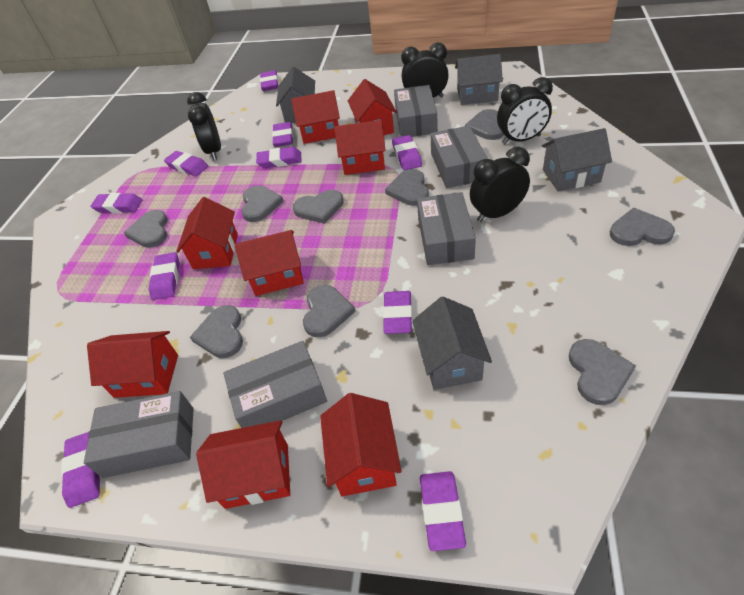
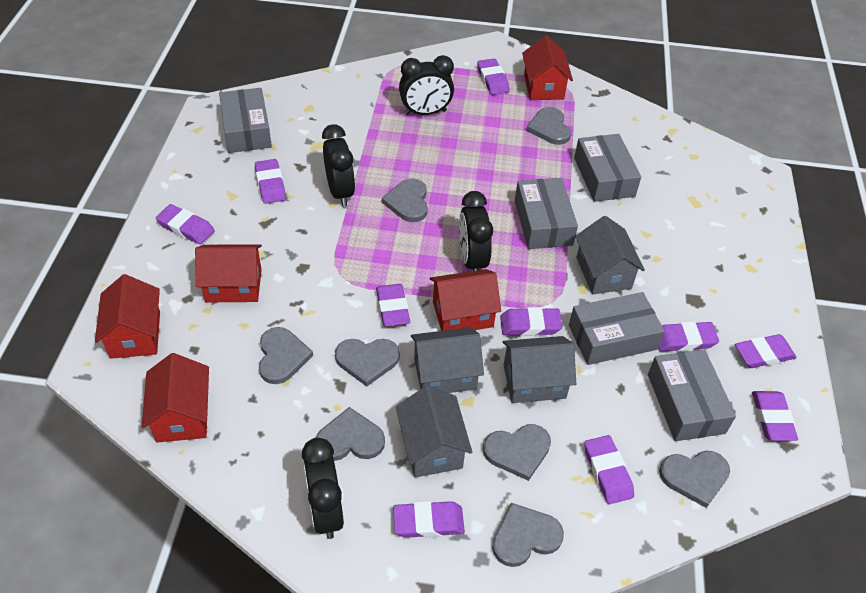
grey heart: [124,210,168,248] [190,305,243,358] [241,185,284,222] [293,190,344,224] [303,285,356,338] [385,169,429,206] [465,109,504,140] [569,339,636,405] [610,208,675,246] = 9 -> [259,327,313,384] [316,407,385,461] [335,339,400,387] [382,178,428,222] [483,424,551,481] [492,503,564,567] [526,107,571,145] [659,451,730,508] = 8
red house: [87,331,178,398] [176,197,238,269] [196,420,290,509] [235,230,304,296] [291,90,340,144] [320,393,402,496] [334,120,386,175] [348,79,397,135] = 8 -> [95,274,160,359] [141,353,209,443] [195,244,262,302] [430,269,501,331] [522,36,573,100] = 5

